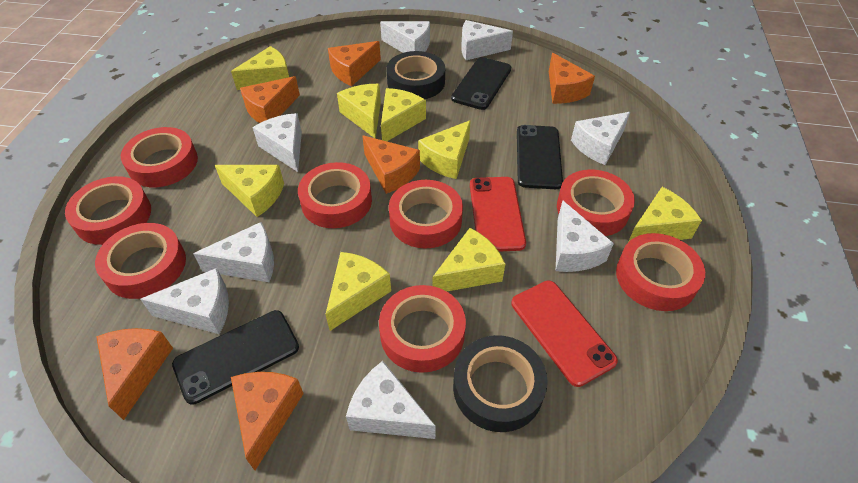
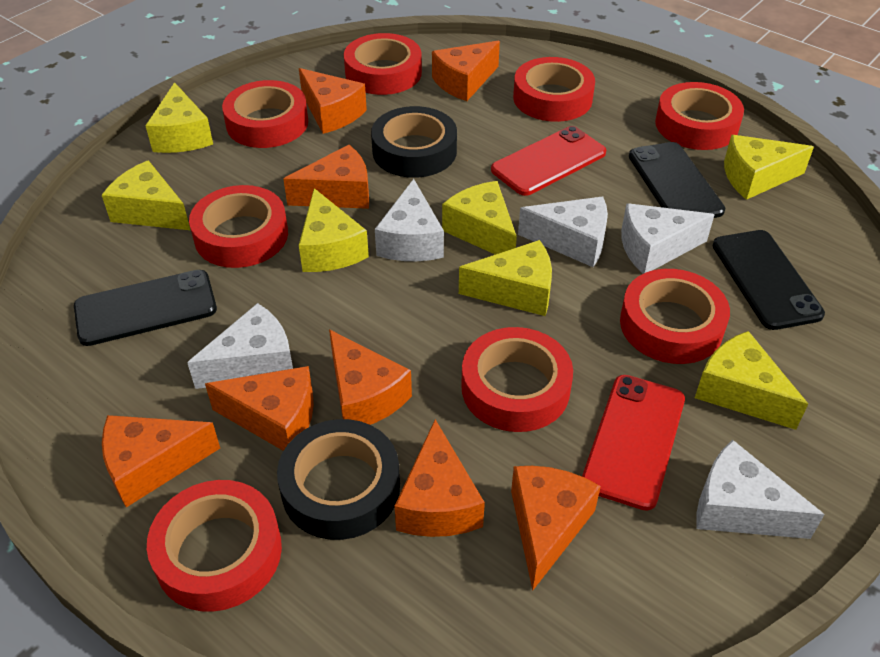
orange cheese: [96,328,173,420] [231,372,304,470] [240,76,300,123] [328,41,381,86] [362,135,420,194] [549,53,595,104] = 6 -> [102,415,220,507] [205,366,314,451] [283,145,369,209] [299,68,367,134] [329,329,412,425] [395,419,485,537] [432,41,500,101] [511,466,601,590] = 8
white cheese: [140,268,229,334] [193,222,274,282] [252,113,302,172] [346,361,436,439] [380,21,430,53] [461,20,513,60] [556,201,614,272] [571,112,630,165] = 8 -> [187,303,293,389] [375,179,444,261] [518,197,608,267] [621,203,715,274] [696,440,825,539] = 5
yellow cheese: [215,165,284,217] [231,46,289,90] [325,252,391,331] [337,84,381,138] [381,88,426,141] [418,120,471,179] [433,228,505,291] [628,187,702,242] = 8 -> [102,160,190,230] [145,82,213,153] [299,188,369,272] [442,181,517,255] [459,240,552,316] [695,331,808,430] [724,135,814,200] = 7

